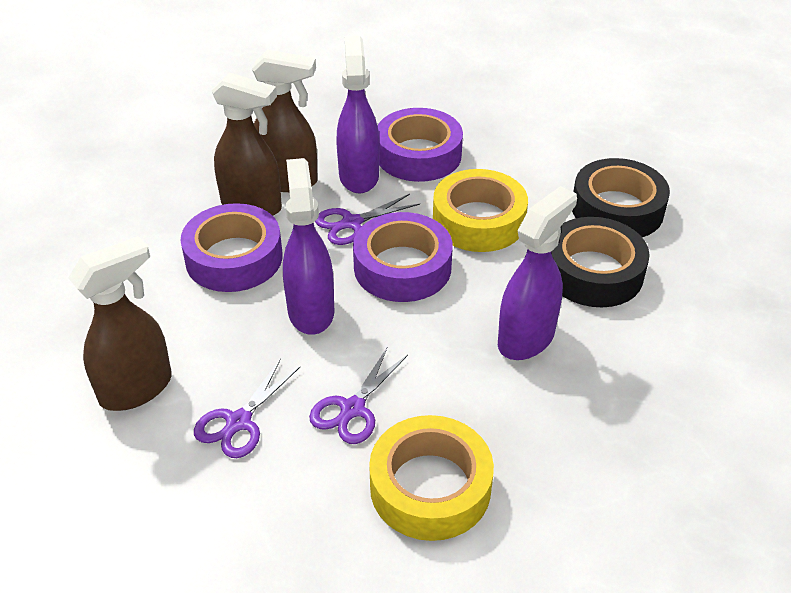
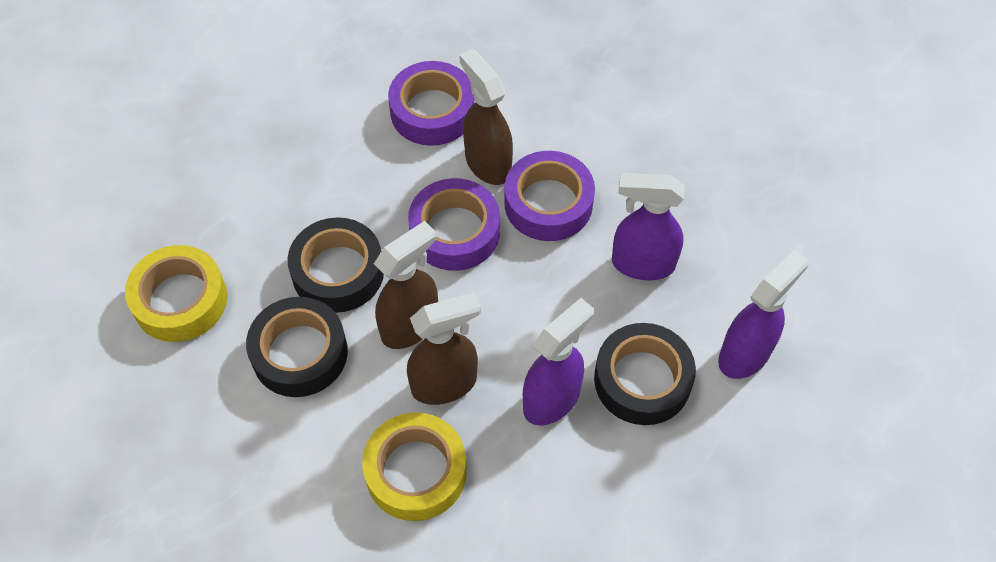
black tape: [551,217,649,307] [572,158,670,237] = 2 -> [246,297,348,397] [288,218,384,313] [594,323,696,425] = 3
purple scissors: [194,358,300,458] [309,346,408,444] [315,194,420,245] = 3 -> none = 0

